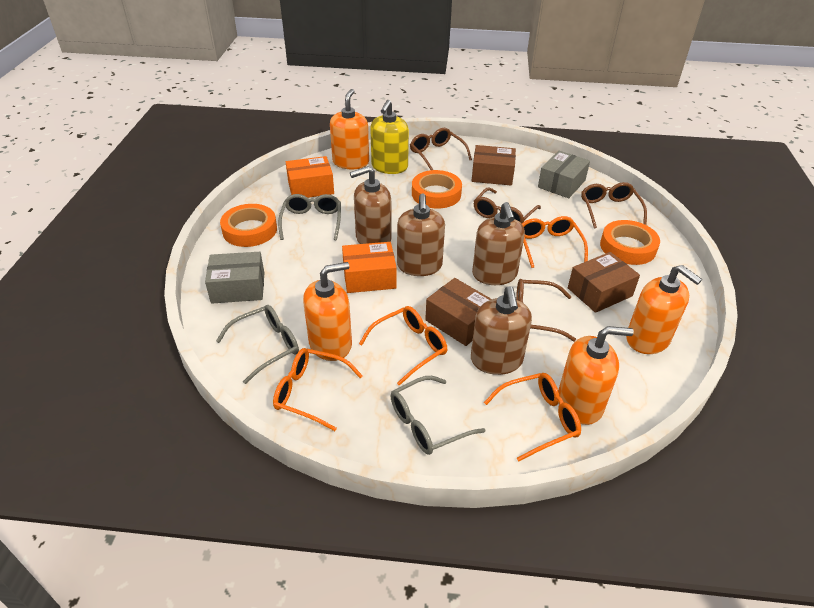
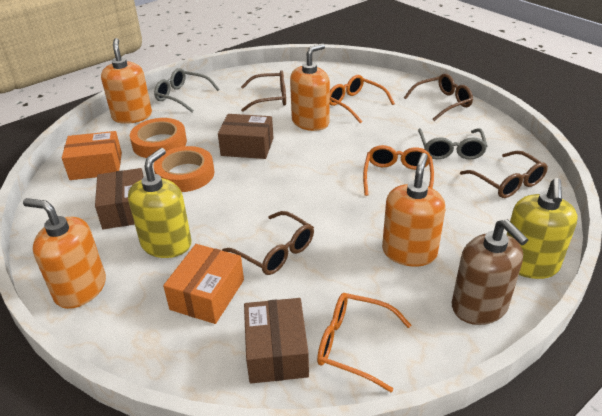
brown soap dispenser: [350,166,392,244] [397,193,445,276] [471,286,532,375] [472,202,525,285] = 4 -> [452,219,528,325] = 1
grey box: [205,252,264,304] [538,151,590,198] = 2 -> none = 0
grey glasses: [216,305,299,384] [278,194,341,240] [390,376,485,455] = 3 -> [154,68,220,112] [418,128,488,160] = 2
orange glasses: [273,348,363,431] [359,306,447,386] [484,373,581,461] [522,216,588,268] = 4 -> [317,293,411,392] [330,75,395,123] [363,145,434,196] = 3
orange tape: [220,204,277,247] [412,170,462,208] [600,220,660,265] = 3 -> [130,118,187,158] [153,146,214,192] = 2
yellow soap dispenser: [370,100,409,174] = 1 -> [128,148,192,258] [507,178,578,279] = 2

